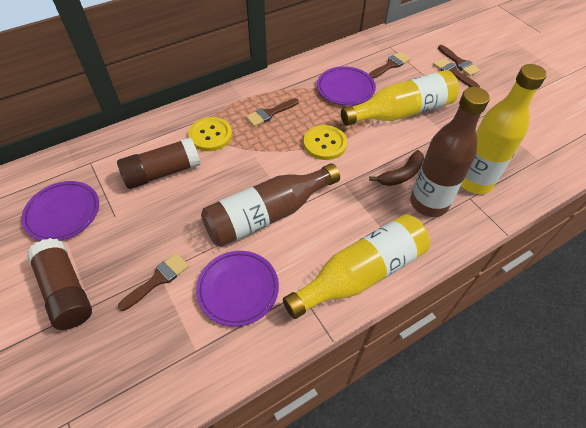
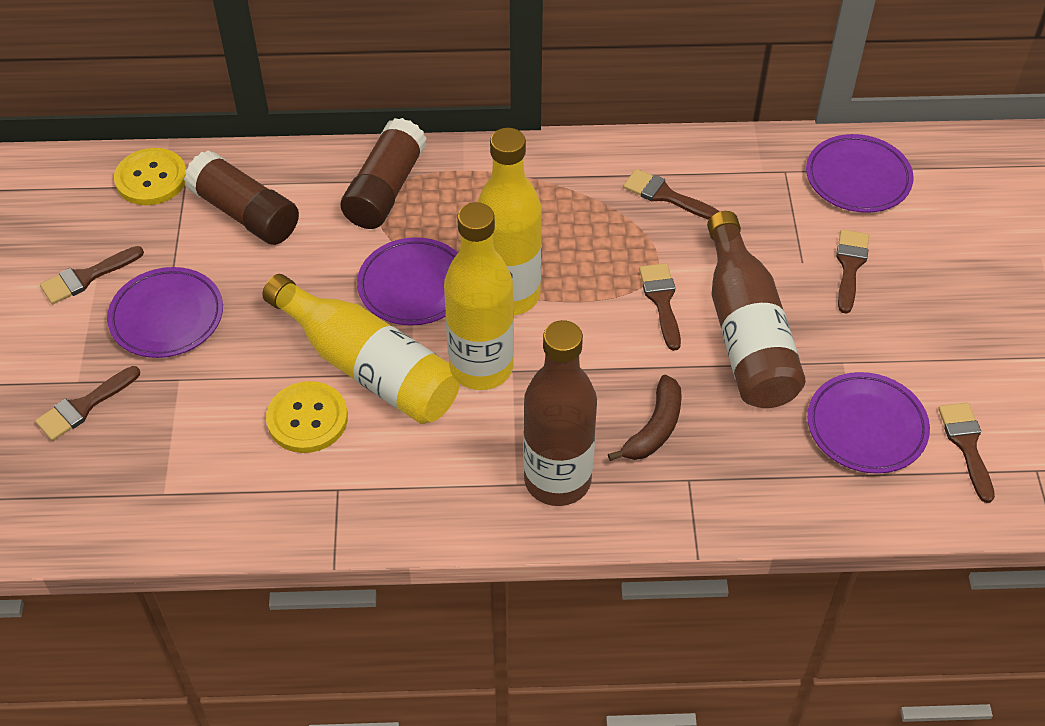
brown brush: [118,253,189,311] [246,98,299,127] [369,52,410,78] [433,58,480,88] [438,45,480,76] = 5 -> [35,366,140,441] [40,246,144,304] [623,169,719,220] [639,263,681,351] [836,229,869,314] [938,403,995,503] = 6
purple plate: [21,181,99,241] [196,251,279,326] [317,66,376,106] = 3 -> [107,267,223,358] [357,237,458,326] [806,134,914,213] [807,372,930,474] = 4

